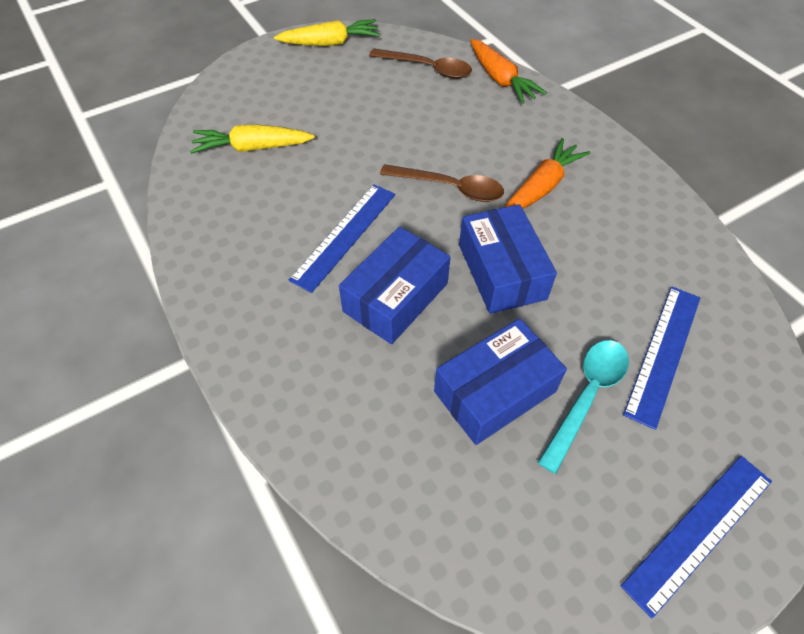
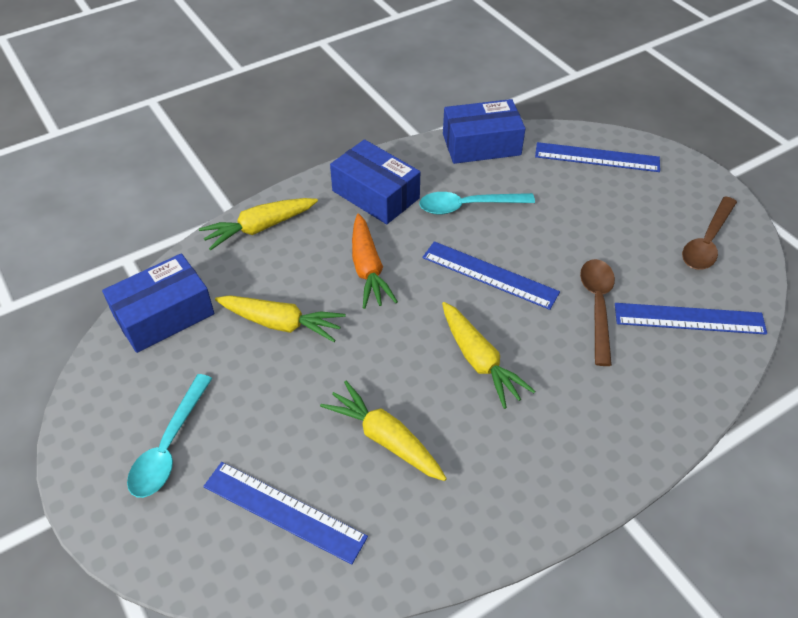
blue ruler: [289,184,395,293] [621,456,772,619] [623,286,700,430] = 3 -> [203,462,368,564] [422,241,560,310] [535,142,660,172] [615,303,767,335] = 4
orange carrot: [471,39,547,104] [505,138,590,209] = 2 -> [352,213,398,309] = 1
turquoise spoon: [538,340,629,474] = 1 -> [127,374,212,498] [419,192,535,214] = 2
yellow carrot: [190,124,315,154] [274,19,381,46] = 2 -> [199,198,318,250] [215,295,345,342] [320,381,447,481] [442,302,535,409] = 4

